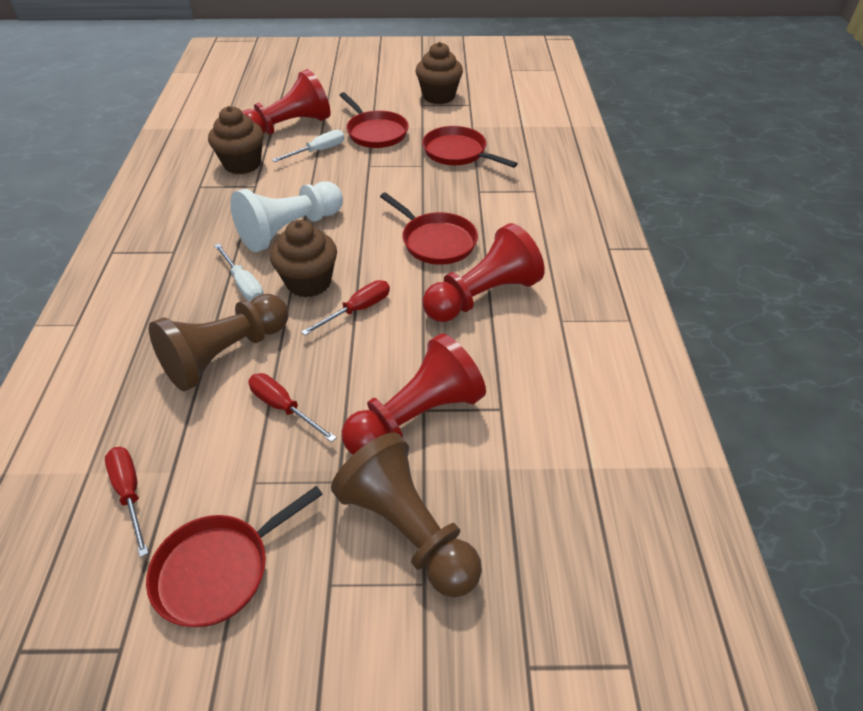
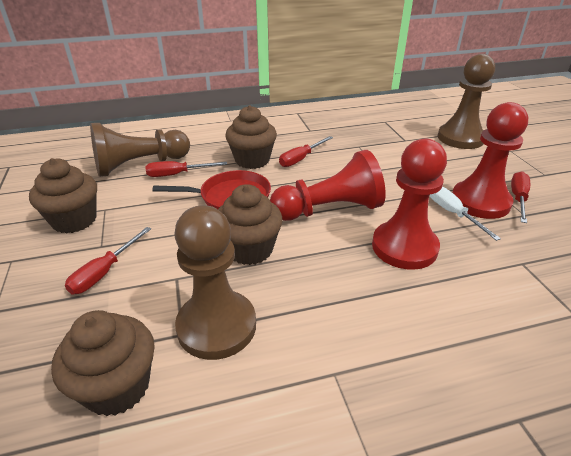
brown cupcake: [208,106,264,174] [270,220,337,297] [416,42,463,104] = 3 -> [29,158,97,234] [51,310,155,417] [218,184,283,265] [225,105,277,169] = 4
brown pawn: [149,294,288,391] [331,432,482,597] = 2 -> [90,123,190,177] [174,205,256,360] [438,54,495,149] = 3
red pan: [146,486,323,627] [340,92,409,148] [380,192,478,265] [422,126,518,168] = 4 -> [153,170,271,209] = 1
red screwdriver: [105,447,149,557] [248,373,337,442] [301,280,390,335] = 3 -> [65,227,151,295] [146,161,227,177] [279,136,333,167] [511,171,530,223] = 4
white pawn: [231,181,343,252] = 1 -> none = 0
white screwdriver: [214,244,264,301] [272,130,344,162] = 2 -> [430,186,501,241] = 1

